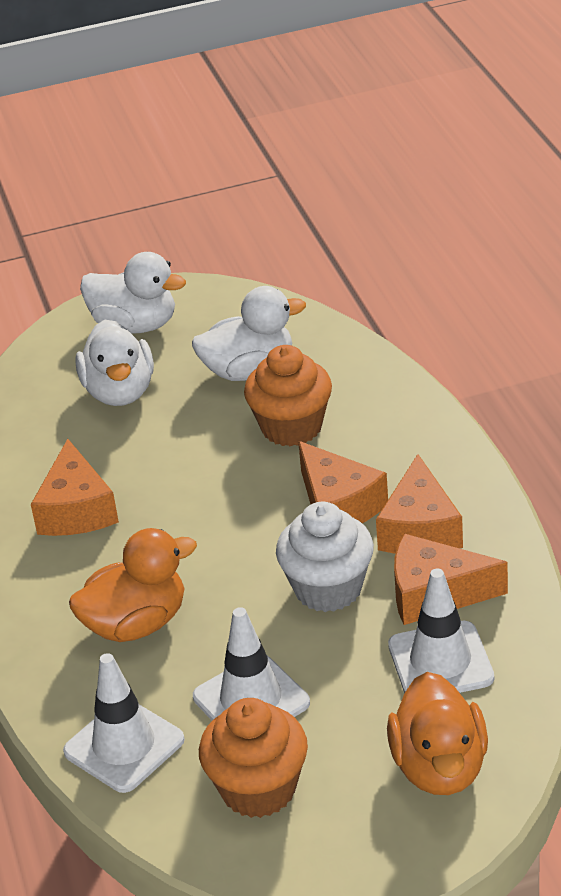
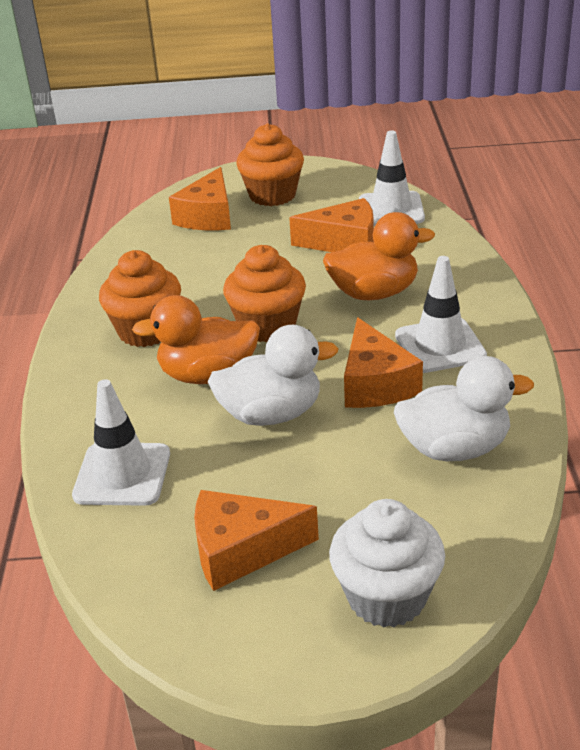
orange cupcake: [199,698,308,818] [244,345,332,446] = 2 -> [99,250,181,347] [223,245,306,342] [236,123,304,206] = 3
white duck: [75,320,154,406] [80,252,186,334] [192,286,306,381] = 3 -> [208,325,339,426] [394,356,534,461] = 2

